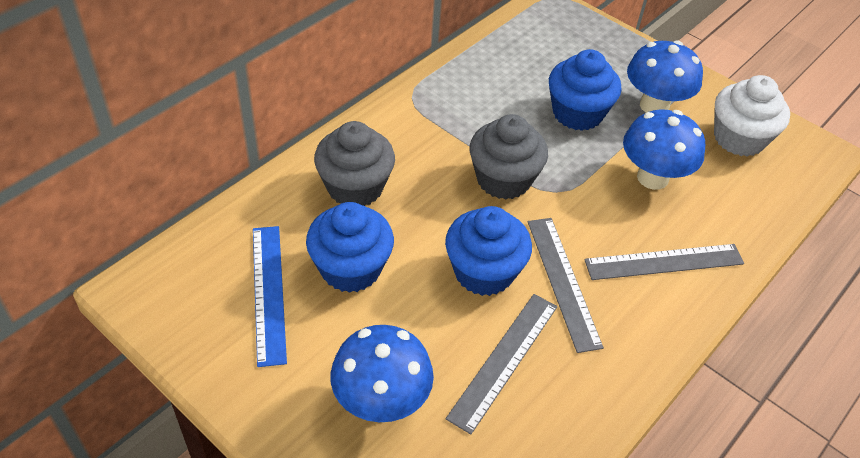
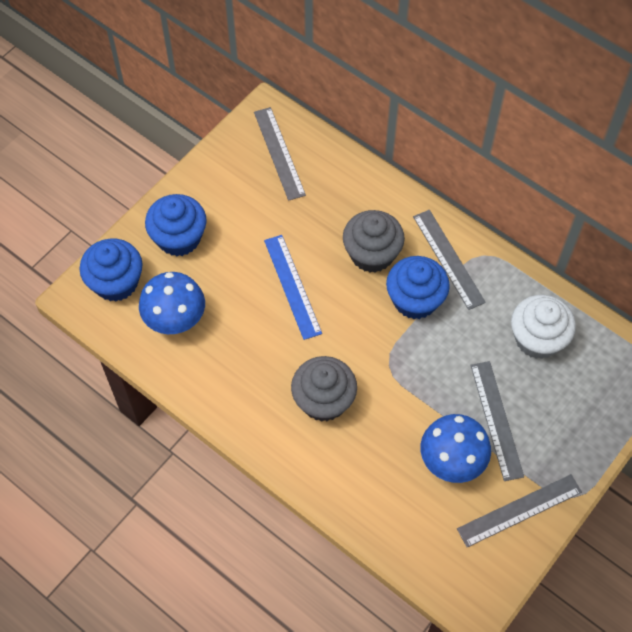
blue mushroom: [330,325,434,422] [623,109,705,190] [627,41,703,113] = 3 -> [139,272,205,334] [420,414,491,483] = 2
grey ruler: [446,294,557,435] [528,218,604,353] [584,244,744,280] = 3 -> [254,107,306,201] [413,210,486,310] [457,474,582,548] [470,361,524,481] = 4

